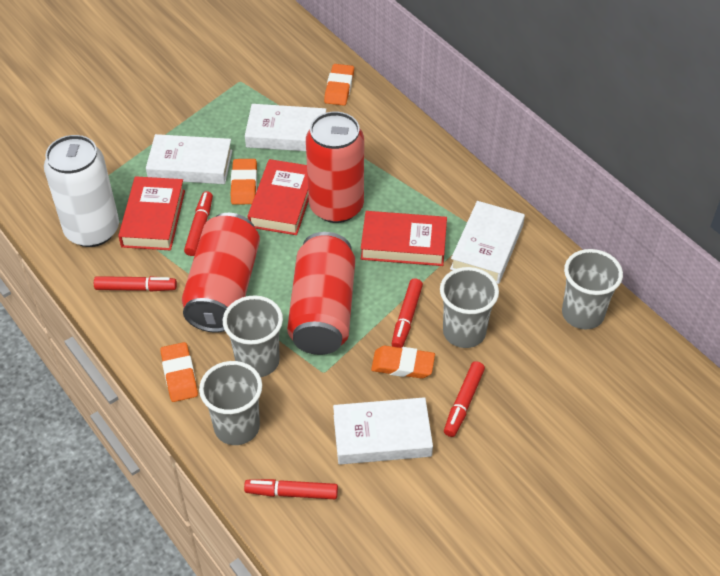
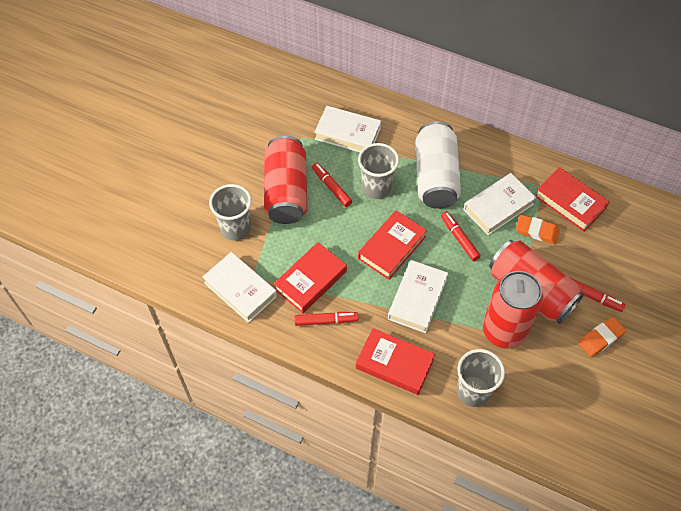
grey cup: [199,361,262,445] [223,295,283,377] [440,267,499,348] [562,249,623,329] = 4 -> [209,184,251,241] [358,143,399,199] [457,349,505,407] = 3
orange eraser: [160,342,198,402] [231,159,257,205] [324,64,354,106] [371,346,435,379] = 4 -> [516,214,560,244] [578,317,626,357] = 2
red book: [118,176,185,250] [247,159,309,235] [361,211,447,266] = 3 -> [273,242,347,313] [356,328,435,395] [358,210,427,280] [535,167,609,232] = 4
red marker: [94,276,177,291] [184,191,213,256] [244,479,338,499] [391,278,423,348] [444,361,485,437] = 5 -> [294,312,358,326] [312,163,352,207] [441,211,481,261] [569,277,625,312] = 4

